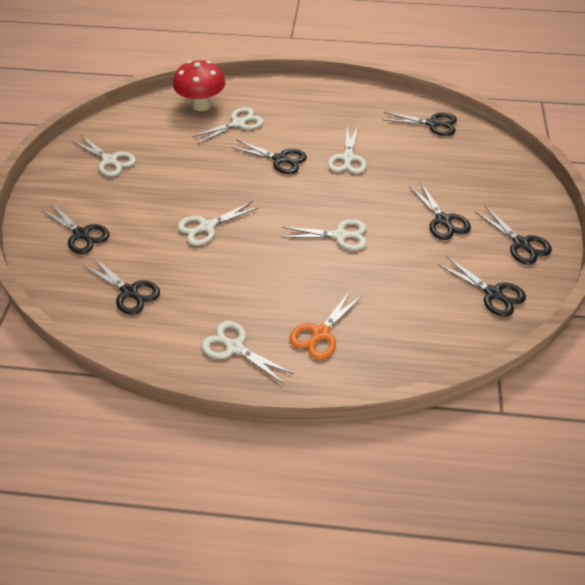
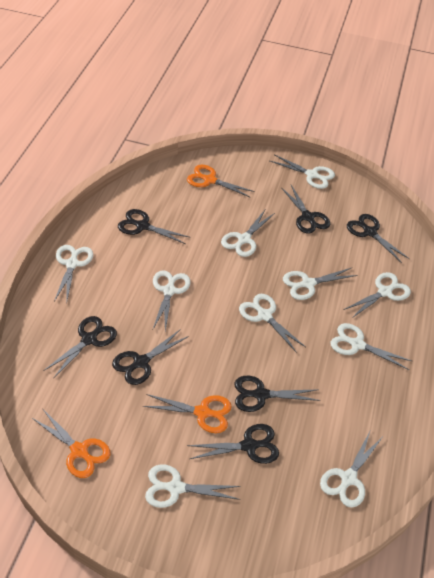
orange scissors: [289,290,363,360] = 1 -> [32,408,110,478] [143,394,232,433] [187,165,255,198] = 3
red mushroom: [173,60,225,111] = 1 -> none = 0
white scissors: [71,134,136,177] [178,201,260,246] [192,107,264,144] [201,321,294,384] [281,219,367,250] [328,127,367,174] = 6 -> [54,245,93,302] [145,464,241,508] [153,270,191,331] [221,210,275,257] [239,294,305,353] [270,154,335,189] [283,268,358,300] [320,432,382,508] [331,323,412,370] [343,272,411,319] = 10

